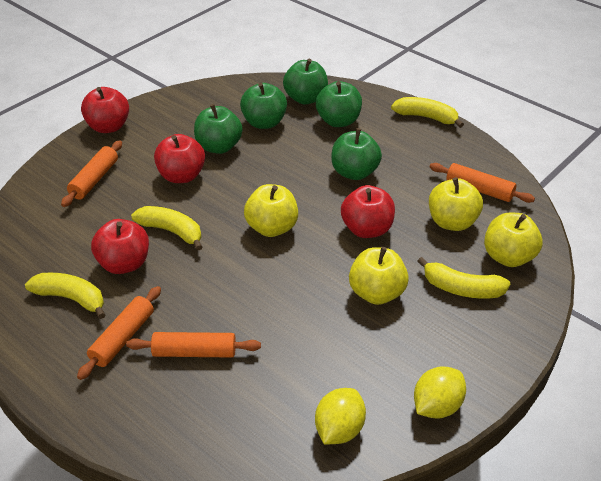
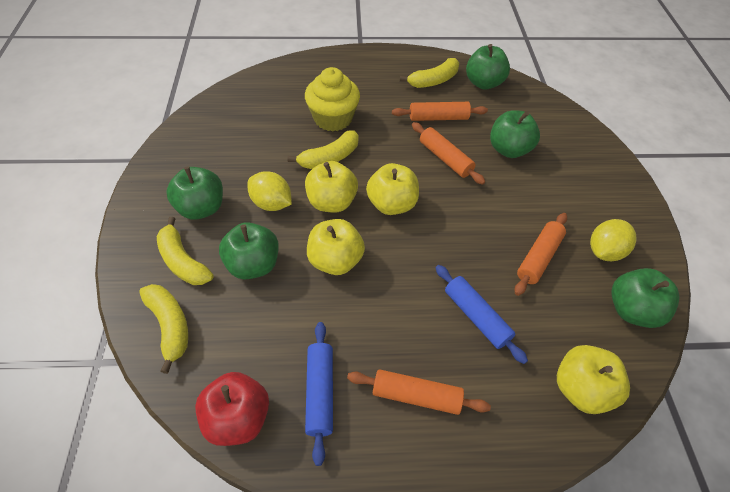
blue rolling pin: none = 0 -> [305,322,333,466] [436,265,528,364] = 2
red apple: [81,87,129,133] [91,219,149,274] [154,134,205,183] [341,185,395,238] = 4 -> [195,372,269,446] = 1
yellow cupcake: none = 0 -> [305,67,360,131] = 1

